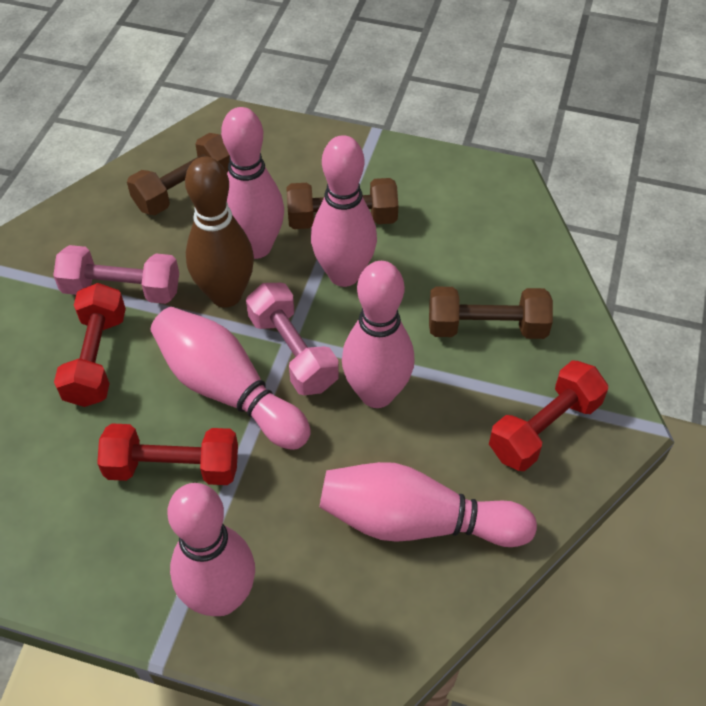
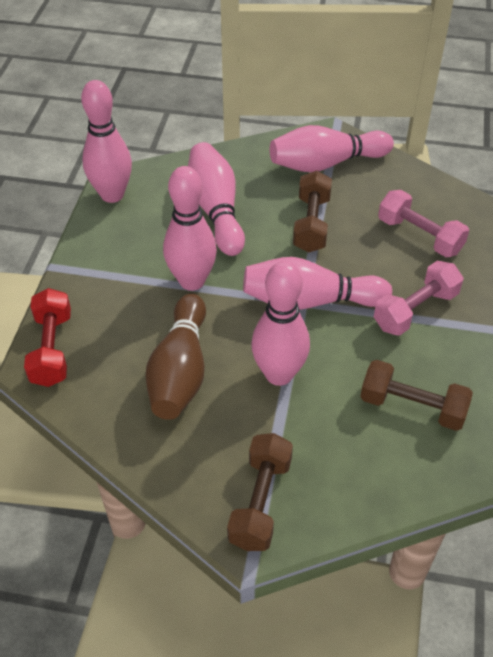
red dumbbell: [54,283,126,407] [97,423,238,485] [489,360,608,471] = 3 -> [24,288,71,387] = 1

